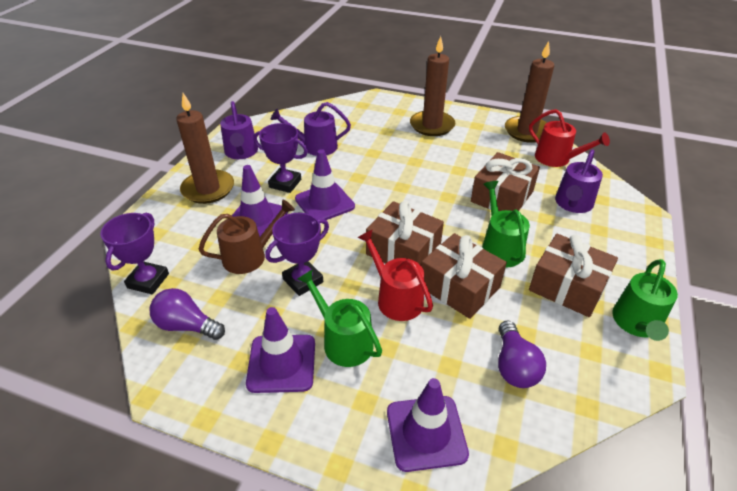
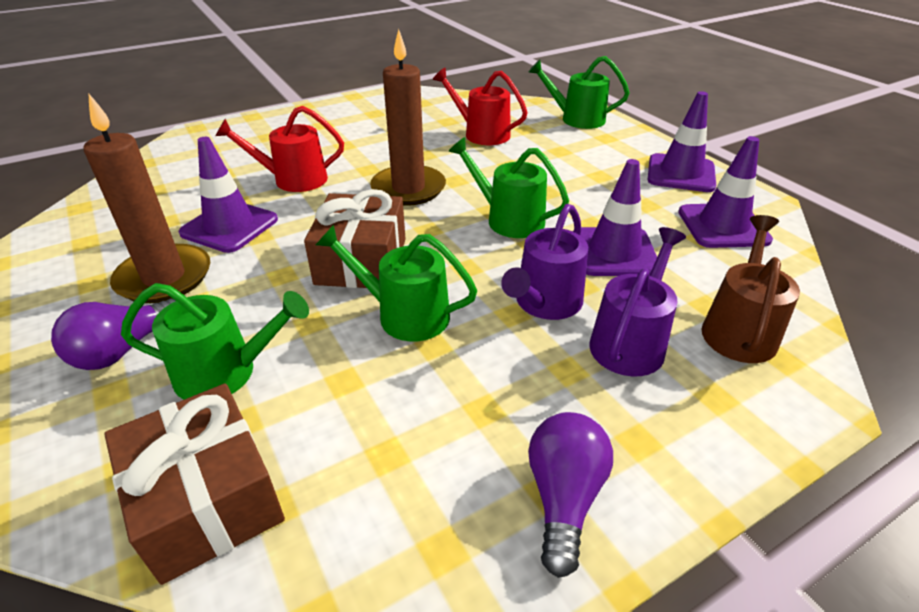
brown candle: [176,93,234,204] [410,36,455,136] [505,41,554,143] = 3 -> [84,94,210,303] [370,29,446,206] = 2
brown gift: [366,201,444,265] [421,233,507,319] [471,152,540,211] [529,234,618,317] = 4 -> [104,383,285,585] [304,189,406,288] = 2
green watering can: [297,269,382,367] [482,181,530,267] [612,259,678,341] = 3 -> [121,283,309,400] [316,225,477,341] [448,137,569,238] [528,56,630,129] = 4
purple trophy: [100,213,169,294] [253,123,308,193] [265,213,329,296] = 3 -> none = 0
purple watering can: [220,101,258,159] [271,102,351,156] [555,149,603,213] = 3 -> [501,204,588,320] [589,227,686,376] = 2

